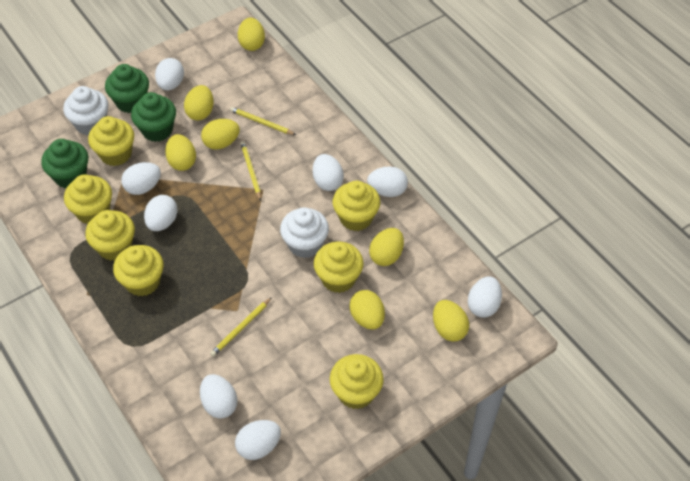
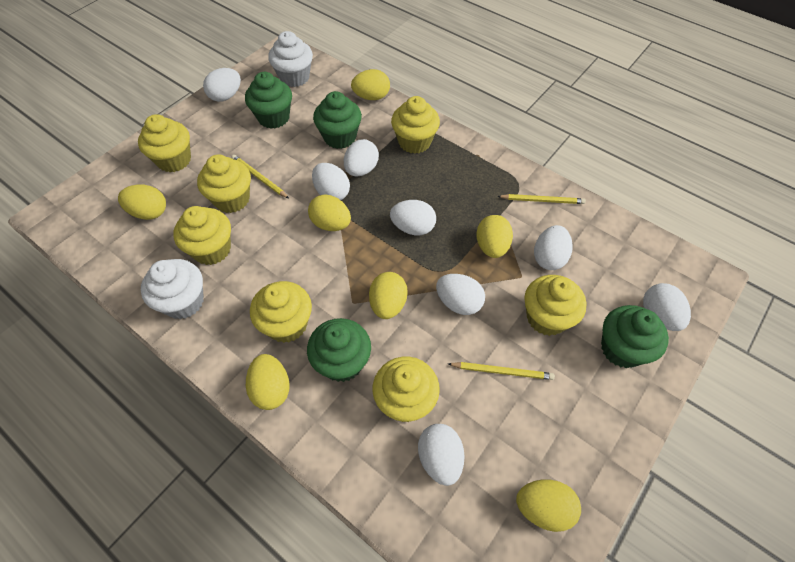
green cupcake: [41,139,88,188] [105,64,149,113] [131,92,176,142] = 3 -> [245,72,292,129] [307,318,371,382] [313,91,362,149] [601,305,669,368] = 4

